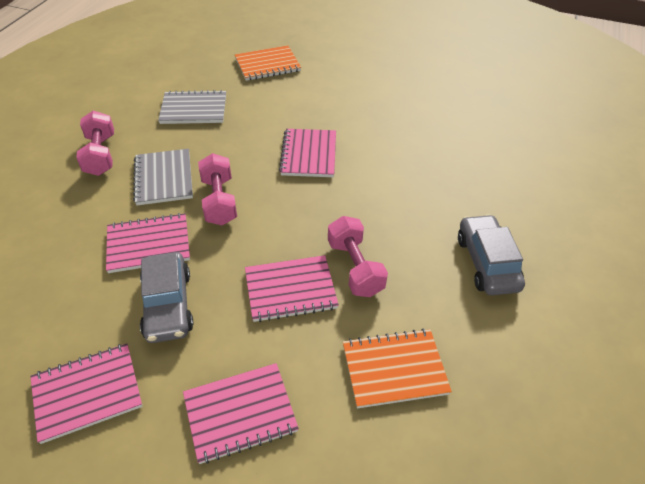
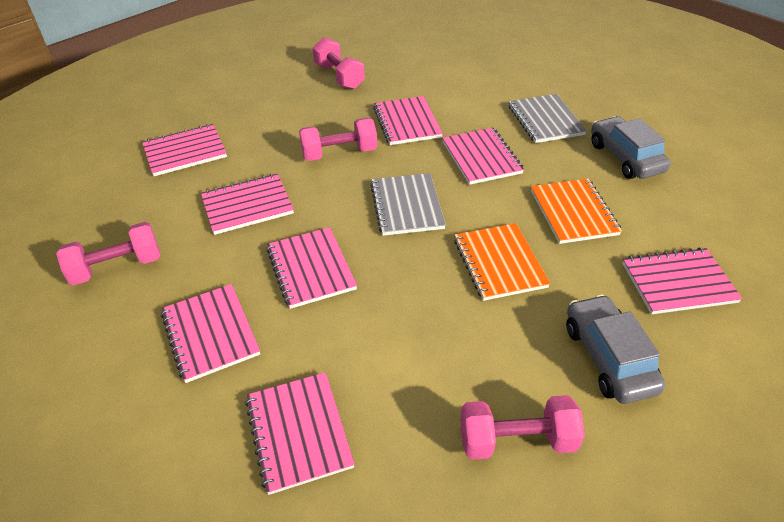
pink dumbbell: [76,111,114,176] [198,153,237,226] [328,216,388,297] = 3 -> [56,222,161,285] [299,118,377,161] [313,37,365,89] [460,395,585,460] = 4
pink notebook: [30,343,142,444] [106,213,190,273] [183,363,299,464] [245,255,339,322] [279,129,336,177] = 5 -> [142,124,227,176] [161,284,260,383] [201,174,294,235] [245,372,355,495] [266,227,357,309] [373,96,443,145] [442,128,524,185] [622,247,742,314] = 8

